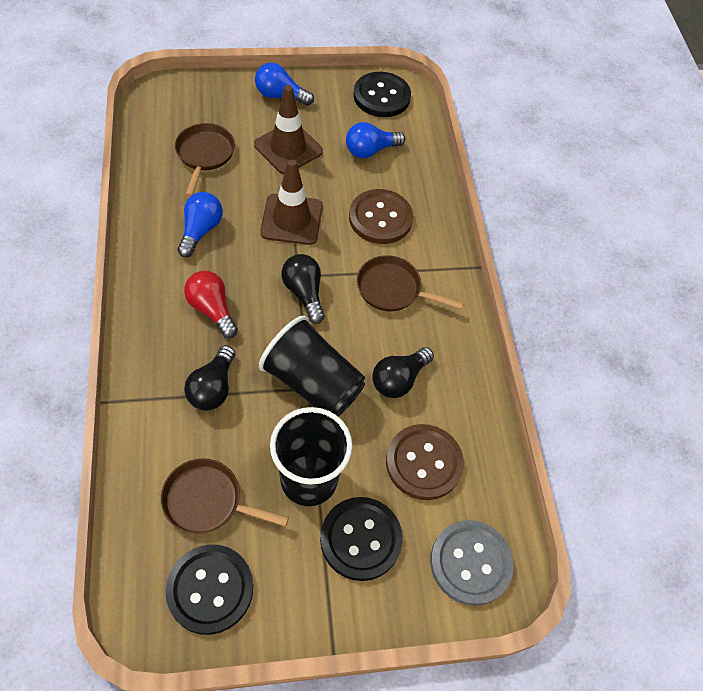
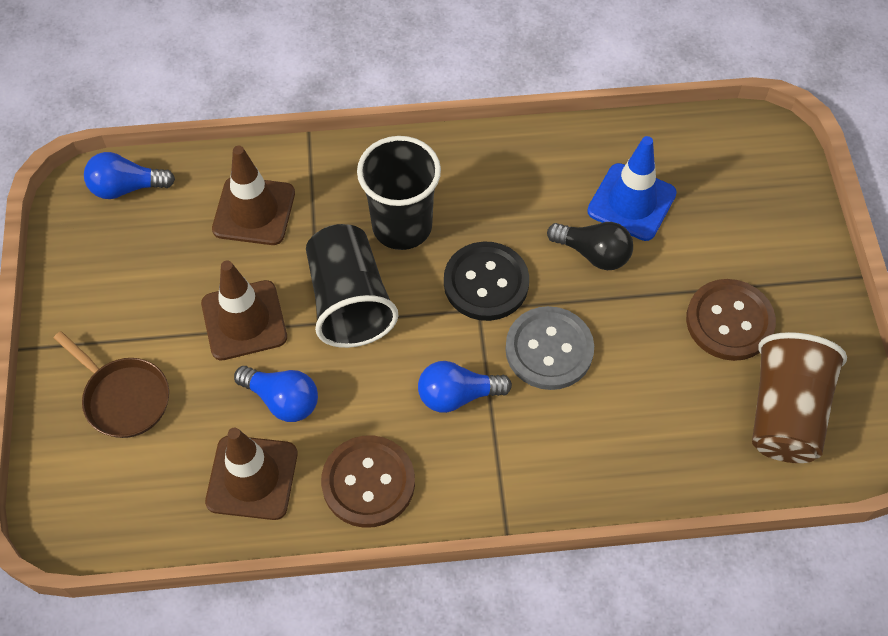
black button: [165,544,253,635] [320,497,403,581] [353,72,411,117] = 3 -> [444,241,529,321] = 1
black light bulb: [184,345,235,410] [282,254,325,324] [372,347,434,398] = 3 -> [547,222,633,270] = 1
blue traffic cone: none = 0 -> [587,136,677,241] = 1
brown cup: none = 0 -> [752,332,847,463] = 1
brown pan: [161,458,289,534] [175,123,235,197] [357,255,464,311] = 3 -> [54,331,169,438] = 1
brown traffic cone: [254,85,323,174] [260,159,323,245] = 2 -> [201,261,287,360] [205,428,297,520] [212,146,295,245] = 3
red light bulb: [184,271,238,338] = 1 -> none = 0

